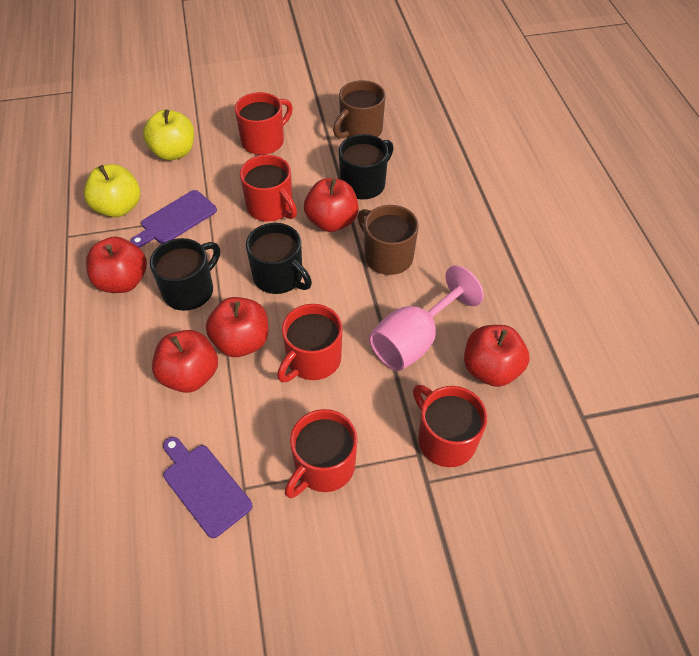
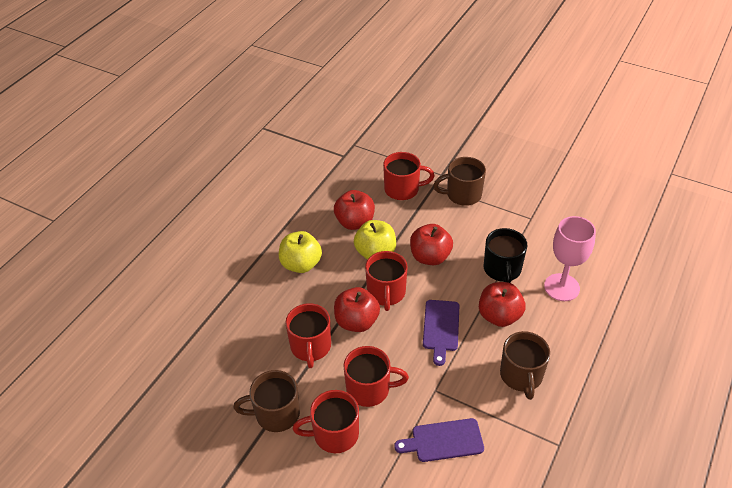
black mug: [150,238,220,311] [246,223,312,294] [339,134,394,200] = 3 -> [484,228,527,283] = 1
brown mug: [333,80,385,139] [357,205,418,275] = 2 -> [233,370,300,432] [433,157,486,206] [500,331,550,400] = 3
red apple: [86,236,147,293] [152,330,218,393] [206,297,268,357] [304,178,359,232] [464,325,529,387] = 5 -> [334,190,375,230] [334,287,380,332] [410,224,453,265] [479,282,526,327] = 4

